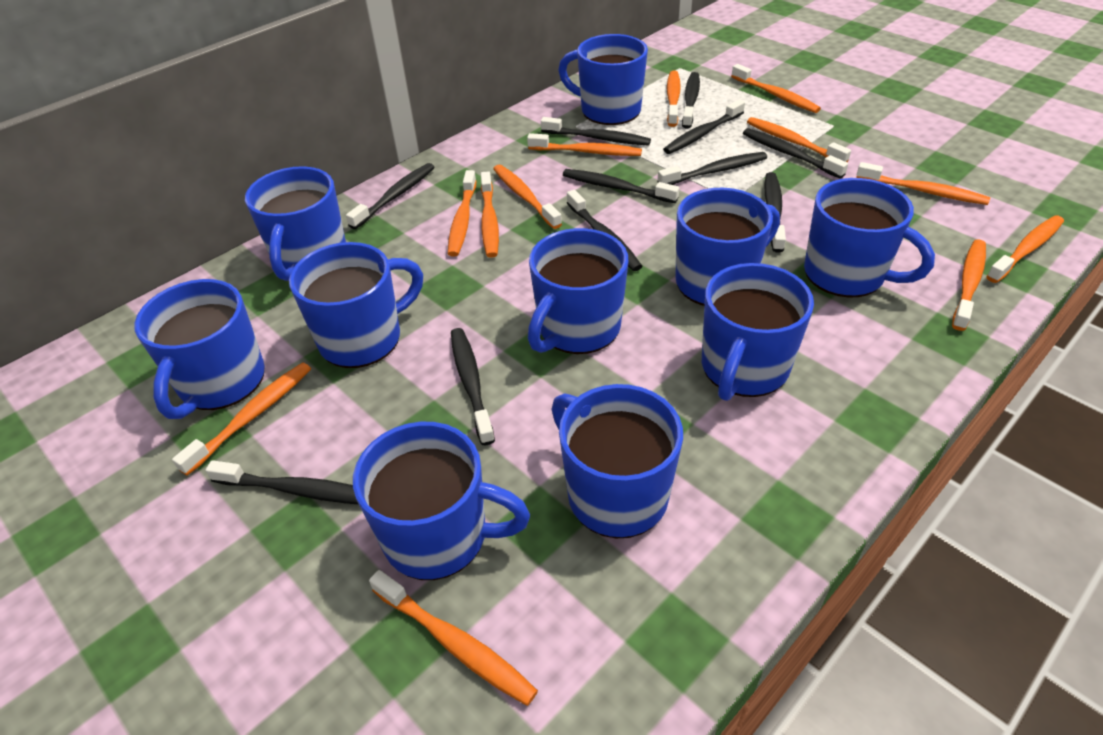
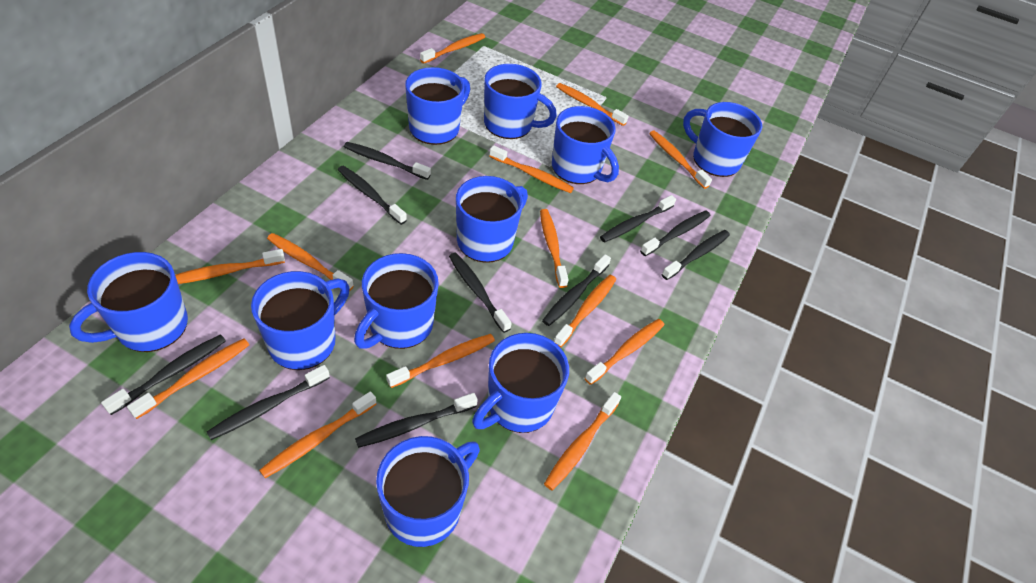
black toothbrush: [206,460,358,504] [346,163,435,229] [451,328,495,445] [541,117,651,146] [563,169,679,203] [567,190,642,271] [658,152,767,185] [663,99,745,154] [682,72,700,129] [743,128,848,179] [765,172,786,253] = 11 -> [101,334,226,415] [207,365,330,440] [338,166,407,225] [344,142,431,180] [355,393,478,448] [449,252,512,333] [542,254,611,326] [600,195,676,242] [640,210,710,256] [662,230,730,280] = 10
orange toothbrush: [172,362,311,476] [369,570,538,706] [448,170,476,257] [481,171,499,258] [493,165,562,229] [527,133,642,156] [667,71,681,127] [731,64,821,113] [747,117,851,162] [856,162,990,205] [952,239,986,331] [986,215,1064,283] = 12 -> [127,338,249,419] [175,249,285,284] [259,391,376,478] [267,233,354,291] [386,334,495,388] [420,33,485,64] [489,145,574,193] [540,209,569,288] [544,392,621,490] [554,275,616,348] [556,83,629,126] [585,319,664,385] [649,130,712,189] = 13

